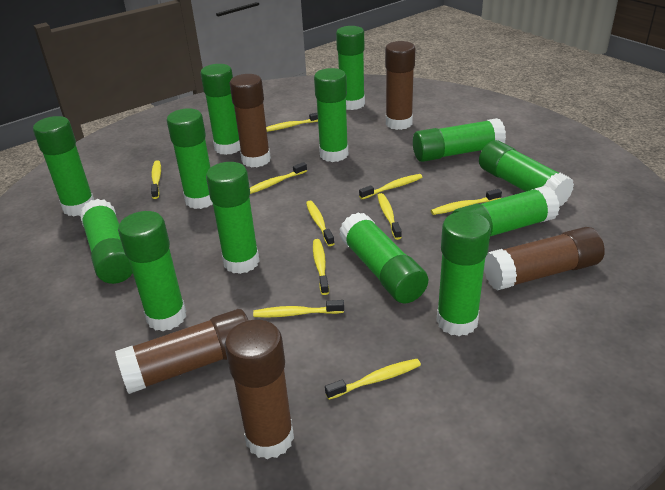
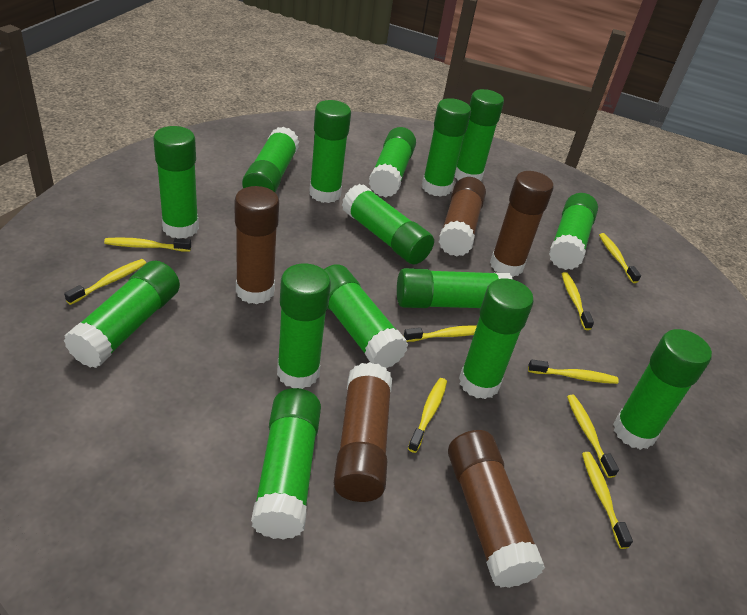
green glue stick: [33,116,94,216] [80,199,133,284] [118,211,186,331] [167,108,213,209] [201,64,241,155] [206,162,259,274] [314,68,348,162] [336,26,365,110] [339,212,428,304] [413,118,506,162] [436,211,491,336] [452,186,560,236] [479,140,574,207] = 13 -> [63,260,180,368] [153,126,199,239] [242,127,299,192] [251,388,321,540] [277,264,331,389] [309,100,351,203] [324,264,408,369] [342,184,434,265] [369,127,416,197] [397,268,512,308] [422,98,471,197] [455,89,504,181] [459,278,534,399] [549,193,598,270] [613,329,712,450] = 15
yellow toothbrush: [151,160,161,199] [250,162,307,194] [253,300,344,318] [266,112,318,132] [306,201,335,246] [313,239,329,295] [325,359,421,400] [359,174,423,199] [377,193,402,240] [431,189,502,215] = 10 -> [64,259,146,305] [104,237,191,252] [404,325,477,342] [408,378,447,453] [528,359,619,384] [562,272,594,330] [567,395,619,478] [582,452,633,549] [599,233,641,283] = 9

